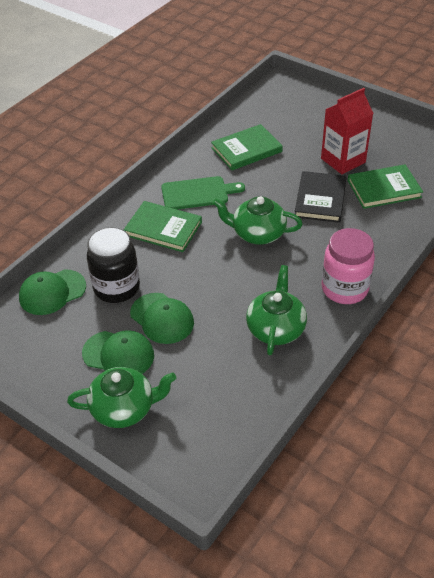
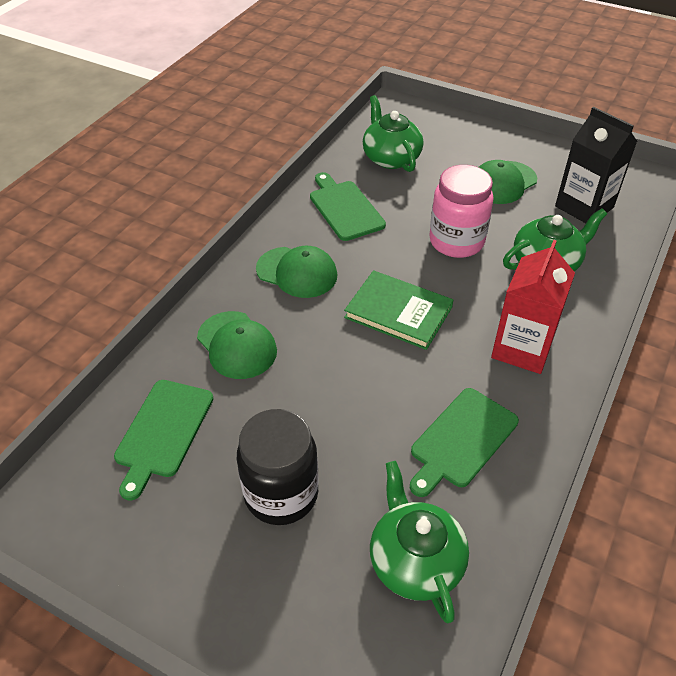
black book: [295,171,347,223] = 1 -> none = 0
black carton: none = 0 -> [555,107,637,223] = 1
green book: [124,201,202,252] [211,124,283,170] [348,164,423,209] = 3 -> [344,270,453,350] = 1
green cutting board: [161,176,245,209] = 1 -> [114,380,214,501] [310,172,386,241] [410,388,519,497] = 3

